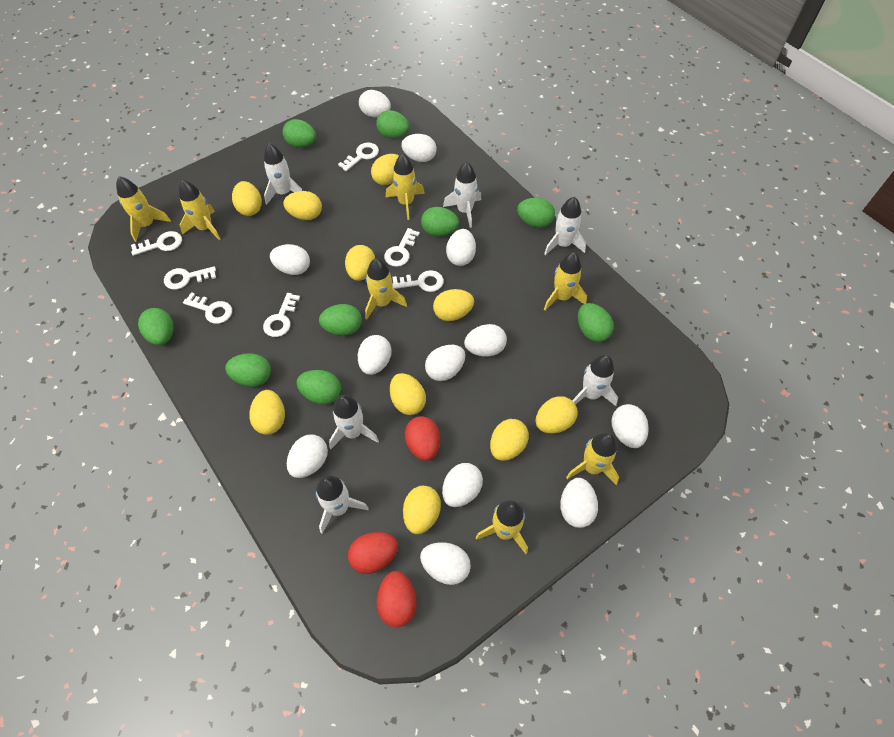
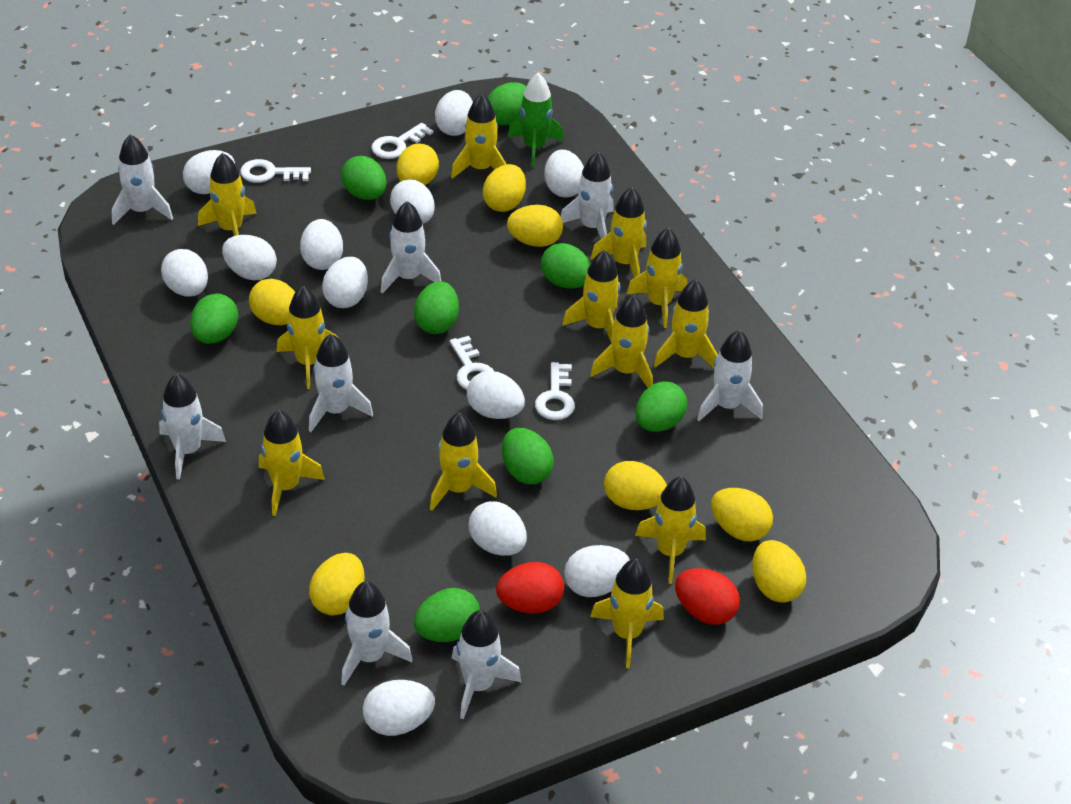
green egg: [138,308,174,345] [225,353,271,387] [283,119,316,147] [296,370,341,404] [319,304,362,336] [376,110,410,138] [421,207,459,236] [517,198,555,228] [578,303,614,342] = 9 -> [190,293,238,344] [341,156,387,200] [414,281,459,334] [414,588,480,642] [488,82,526,125] [502,428,554,484] [541,243,591,289] [635,382,687,432] = 8
green rocket: none = 0 -> [508,73,564,168] = 1
red egg: [348,532,398,574] [377,571,417,627] [405,416,440,461] = 3 -> [496,562,564,614] [675,568,740,625] = 2
white key: [131,231,182,256] [164,266,216,290] [183,292,232,324] [263,293,300,337] [338,143,379,171] [384,228,420,267] [392,270,444,292] = 7 -> [240,159,311,183] [371,123,433,159] [449,336,494,390] [535,362,575,420] = 4
white rocket: [264,143,302,205] [316,475,369,534] [329,395,379,449] [443,162,481,228] [544,197,586,255] [573,354,618,406] = 6 -> [112,134,173,225] [159,373,226,480] [309,334,373,432] [341,581,413,686] [381,201,441,294] [452,610,522,719] [561,152,614,239] [697,330,763,421] = 8
yellow egg: [232,181,262,216] [249,390,285,435] [283,191,322,220] [345,245,375,281] [371,154,399,185] [390,373,426,415] [403,486,441,534] [433,289,474,321] [490,419,529,461] [536,396,577,433] = 10 -> [249,279,295,325] [309,553,365,616] [397,144,439,185] [483,164,526,212] [507,205,563,247] [604,461,667,510] [711,488,773,541] [752,540,806,603] = 8
yellow rocket: [116,176,171,242] [179,180,221,240] [365,258,407,319] [386,154,425,220] [476,500,528,554] [544,252,587,310] [566,432,619,485] = 7 -> [198,153,257,236] [259,410,325,516] [277,286,339,389] [430,412,497,511] [451,94,506,179] [562,250,620,341] [590,187,647,278] [590,295,653,388] [590,559,664,668] [627,228,687,328] [635,476,706,584] [654,279,718,369] = 12

